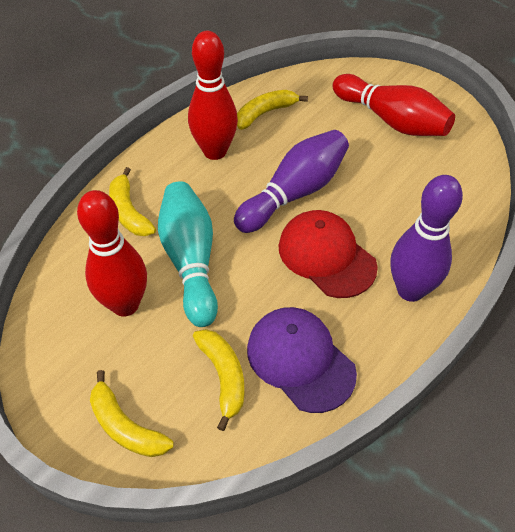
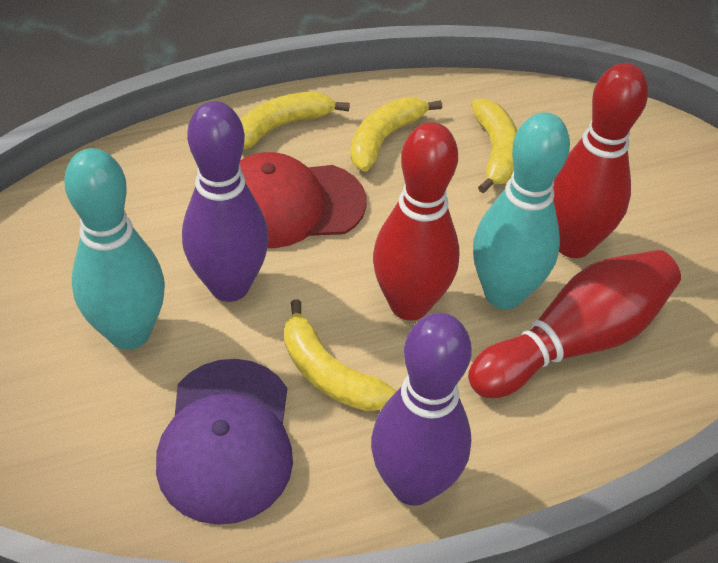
turquoise bowling pin: [158,181,218,327] = 1 -> [64,148,165,350] [473,112,570,309] = 2

